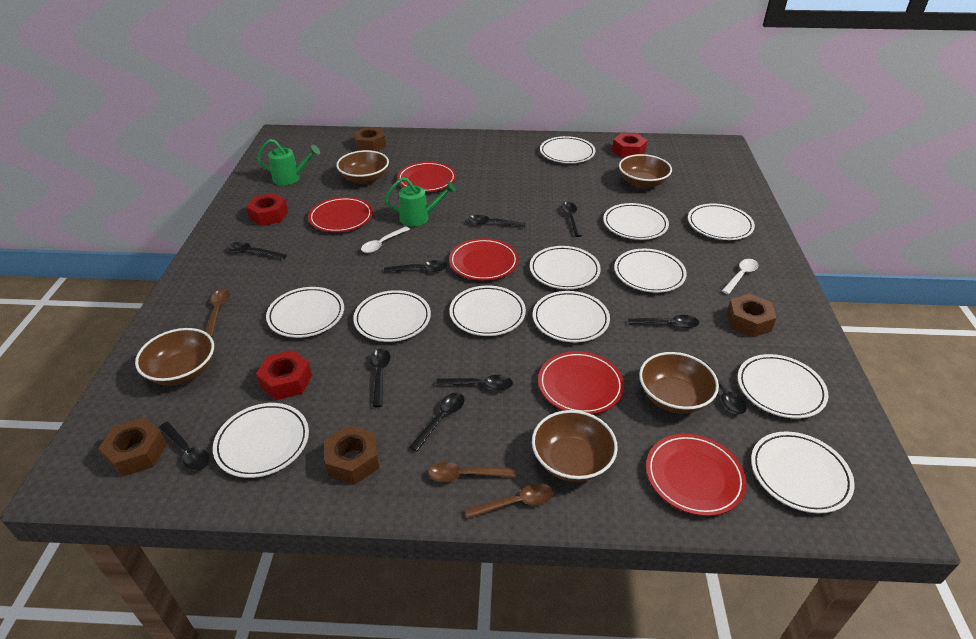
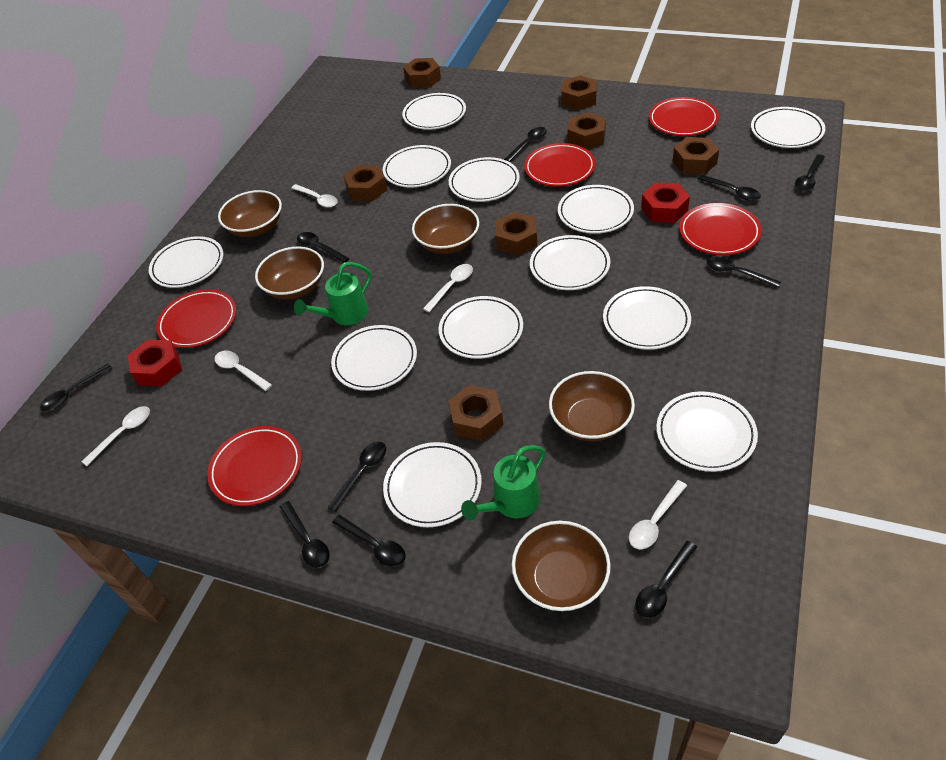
brown nut: [98,418,167,477] [324,425,379,485] [353,127,386,151] [727,294,777,337] = 4 -> [344,165,387,201] [403,58,441,88] [448,385,503,441] [495,212,537,256] [562,75,597,110] [568,112,606,149] [672,137,719,175] = 7
brown spoon: [205,289,230,337] [428,462,516,482] [465,483,553,519] = 3 -> none = 0
red nut: [246,193,288,226] [256,350,312,400] [612,133,647,158] = 3 -> [127,340,182,386] [641,183,690,223] = 2
white spoon: [361,226,410,253] [722,259,758,294] = 2 -> [81,406,150,466] [215,350,272,391] [291,184,338,208] [423,264,473,312] [629,480,687,549] = 5

